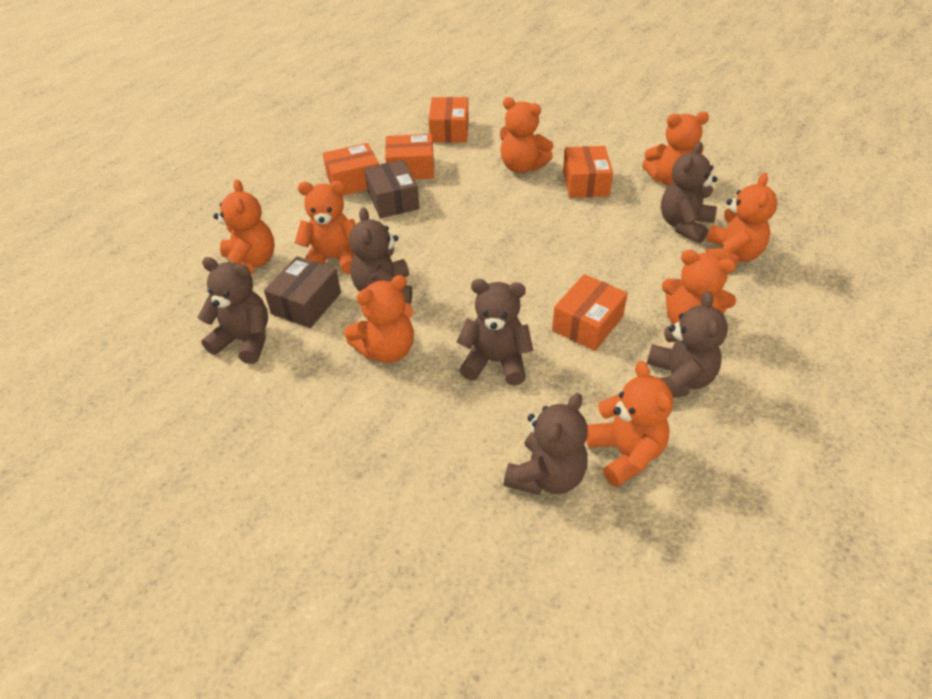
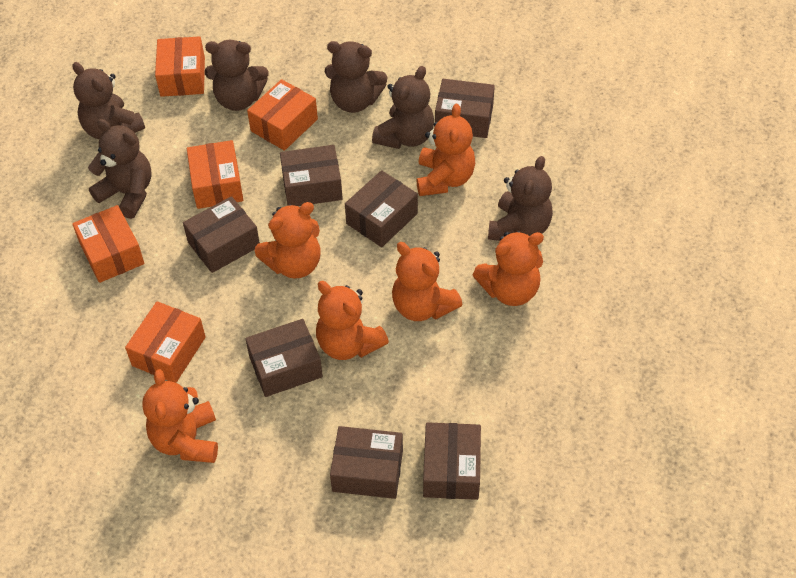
brown box: [264,256,341,328] [364,160,420,218] = 2 -> [183,196,260,273] [245,319,323,397] [280,145,343,206] [330,426,403,499] [345,170,418,247] [423,422,481,500] [435,79,495,138] = 7
orange teddy bear: [213,179,274,274] [295,181,356,274] [344,275,414,363] [500,97,553,173] [586,361,673,487] [642,112,709,186] [662,250,736,325] [705,173,778,266] = 8 -> [142,369,218,463] [255,202,320,279] [316,281,389,360] [392,242,463,321] [416,104,475,196] [473,231,544,306] = 6

